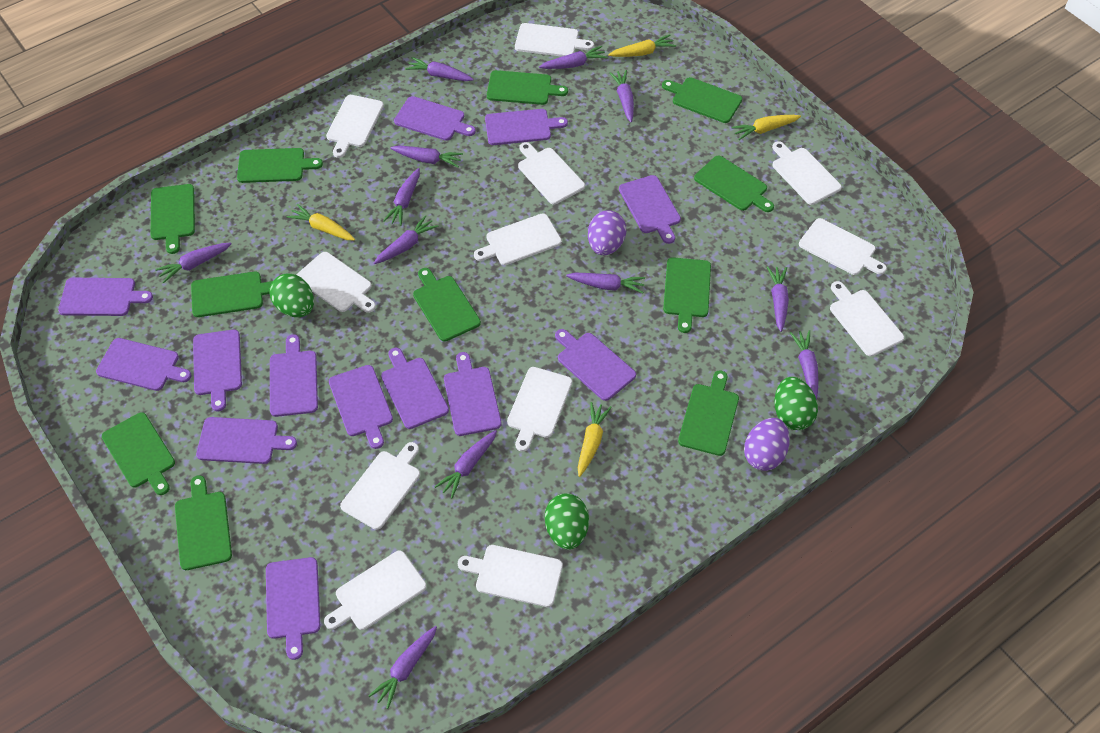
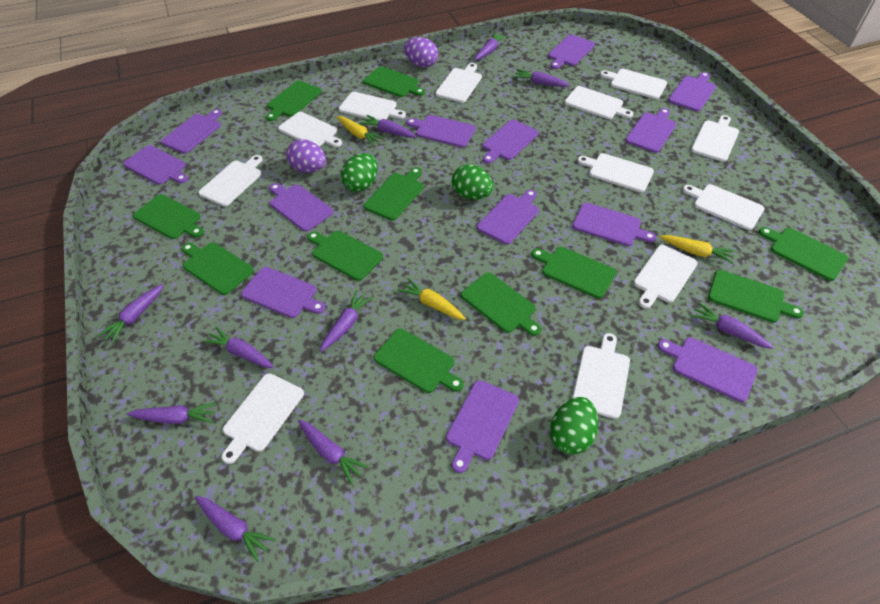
purple carrot: [155,242,232,283] [368,626,437,709] [374,215,438,264] [383,168,420,226] [390,145,463,167] [405,57,474,81] [435,430,497,498] [539,46,608,69] [566,273,645,293] [609,70,634,122] [767,266,789,332] [790,330,819,400] = 12 -> [98,284,164,343] [127,403,217,424] [195,496,275,562] [203,327,274,368] [298,420,369,485] [320,290,373,352] [359,115,416,138] [475,32,507,60] [513,69,570,87] [691,303,774,349] = 10
yellow carrot: [287,204,355,241] [578,402,612,477] [608,34,676,57] [731,115,801,140] = 4 -> [337,116,384,146] [397,278,466,320] [660,235,736,264] = 3

